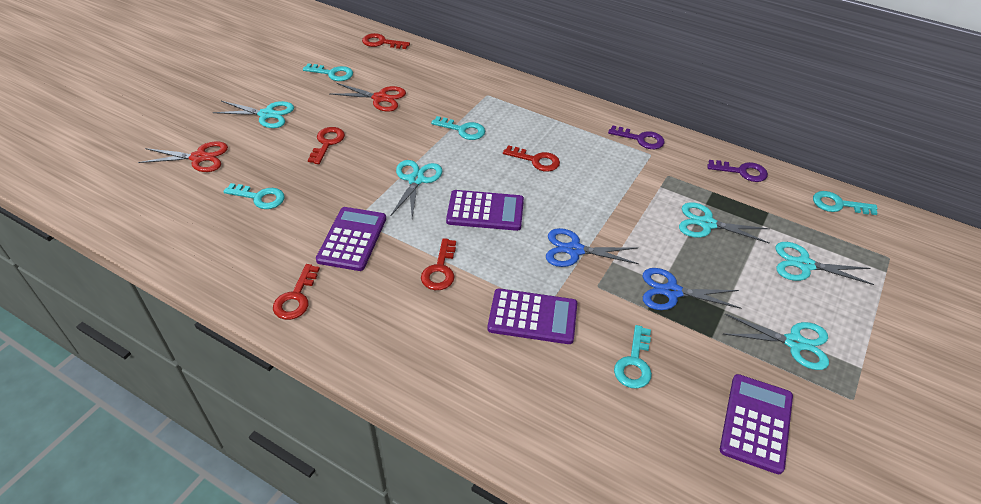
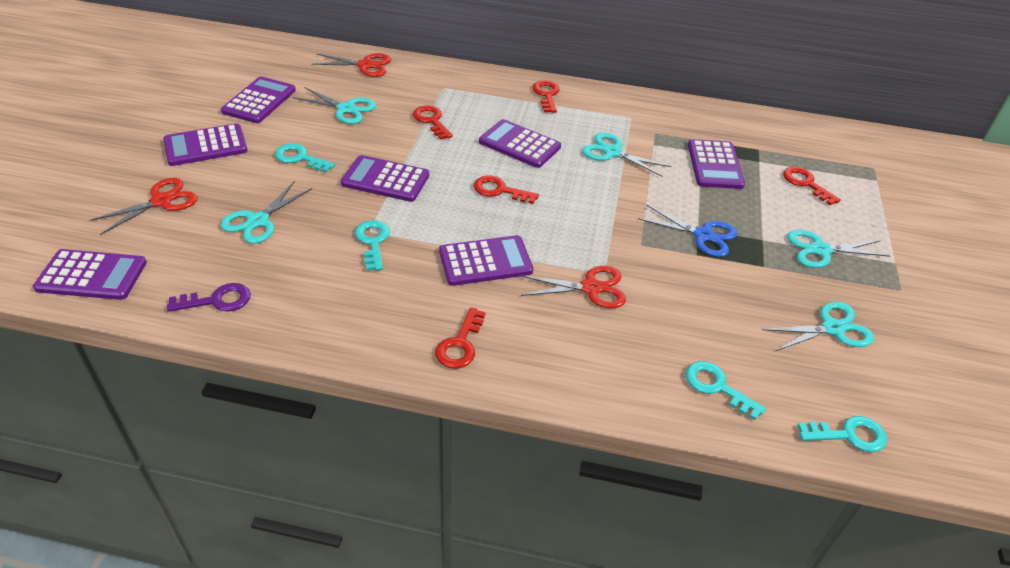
blue scissors: [546,228,639,267] [643,268,741,310] = 2 -> [638,205,737,257] = 1
purple calculator: [316,207,386,271] [446,190,524,231] [487,288,577,344] [720,374,793,474] = 4 -> [33,249,147,300] [163,123,248,166] [221,76,296,123] [341,155,429,202] [439,235,533,286] [479,119,561,168] [688,139,745,189] = 7
purple key: [608,125,664,149] [707,160,768,182] = 2 -> [167,283,251,312] = 1
red scissors: [138,142,228,172] [331,83,406,112] = 2 -> [89,178,197,235] [311,53,391,77] [520,266,626,308] = 3
turquoise key: [223,183,285,209] [303,64,353,81] [431,116,485,140] [614,325,652,389] [813,191,878,215] = 5 -> [275,143,335,172] [355,220,390,271] [686,361,766,420] [798,416,887,452] = 4

